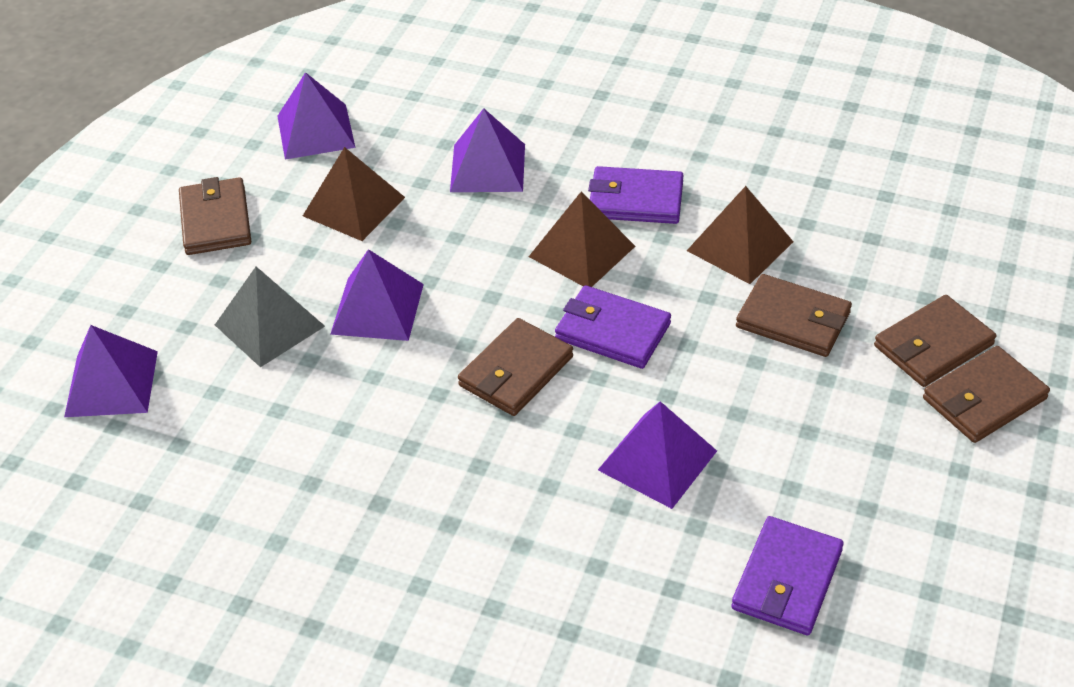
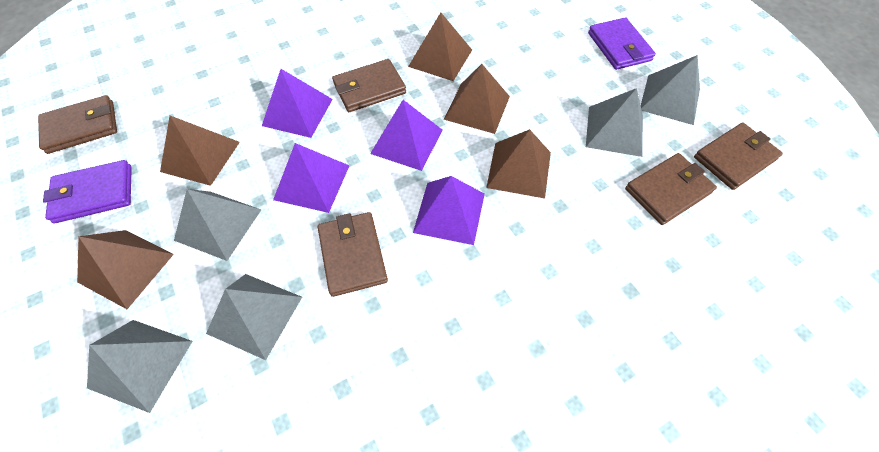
brown pyramid: [303,147,405,241] [529,192,635,287] [687,186,793,284] = 3 -> [77,230,174,309] [160,116,240,186] [408,12,472,81] [444,64,510,134] [486,129,551,199] = 5
grey pyramid: [215,267,325,367] = 1 -> [87,320,193,413] [174,189,261,261] [206,274,302,360] [586,88,643,157] [641,55,700,125] = 5
purple pyramid: [64,325,158,417] [277,72,356,159] [331,249,424,341] [450,108,525,192] [598,401,717,509] = 5 -> [262,69,333,138] [273,143,350,213] [370,100,443,171] [413,176,485,245] = 4
purple wallet: [555,285,671,369] [588,166,684,224] [731,516,844,635] = 3 -> [43,160,132,223] [588,17,656,70] = 2

